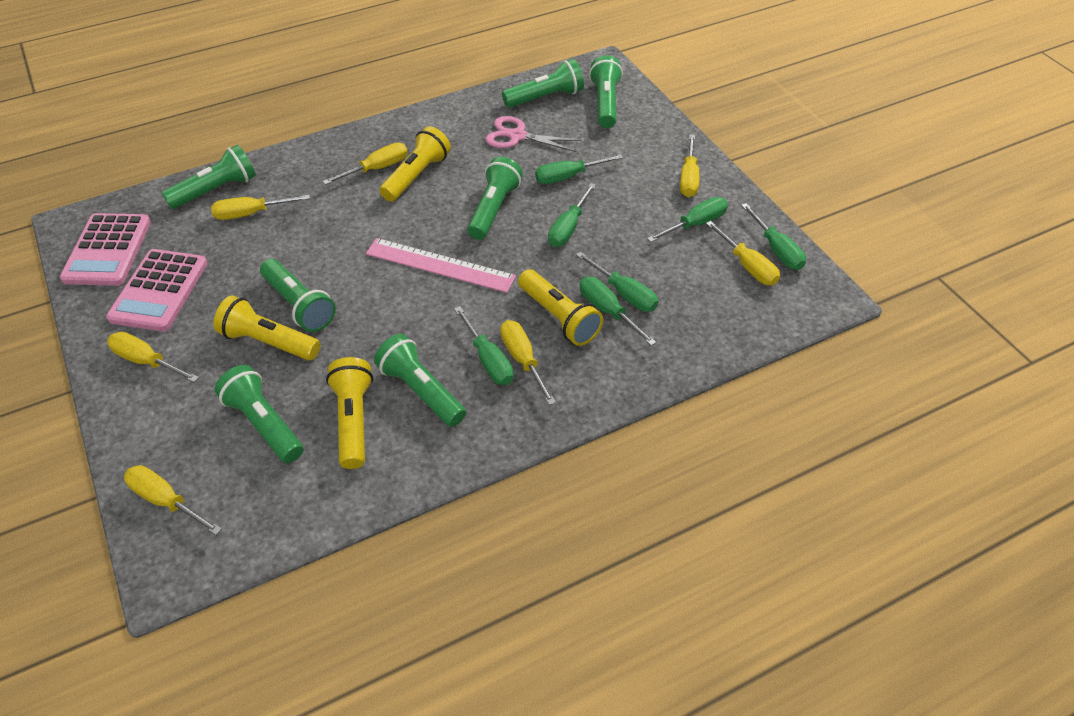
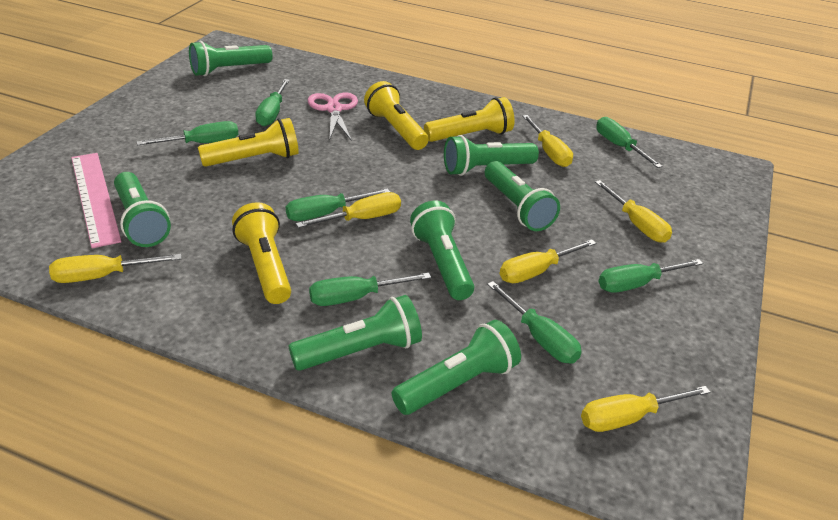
pink calculator: [60,213,151,286] [106,249,208,331] = 2 -> none = 0
yellow screwdriver: [107,332,199,383] [124,465,222,535] [211,195,310,220] [323,143,408,185] [500,320,556,405] [680,134,699,197] [706,221,780,285] = 7 -> [49,254,182,283] [296,192,401,228] [500,239,596,283] [522,115,573,167] [581,386,710,432] [595,180,672,243] = 6

